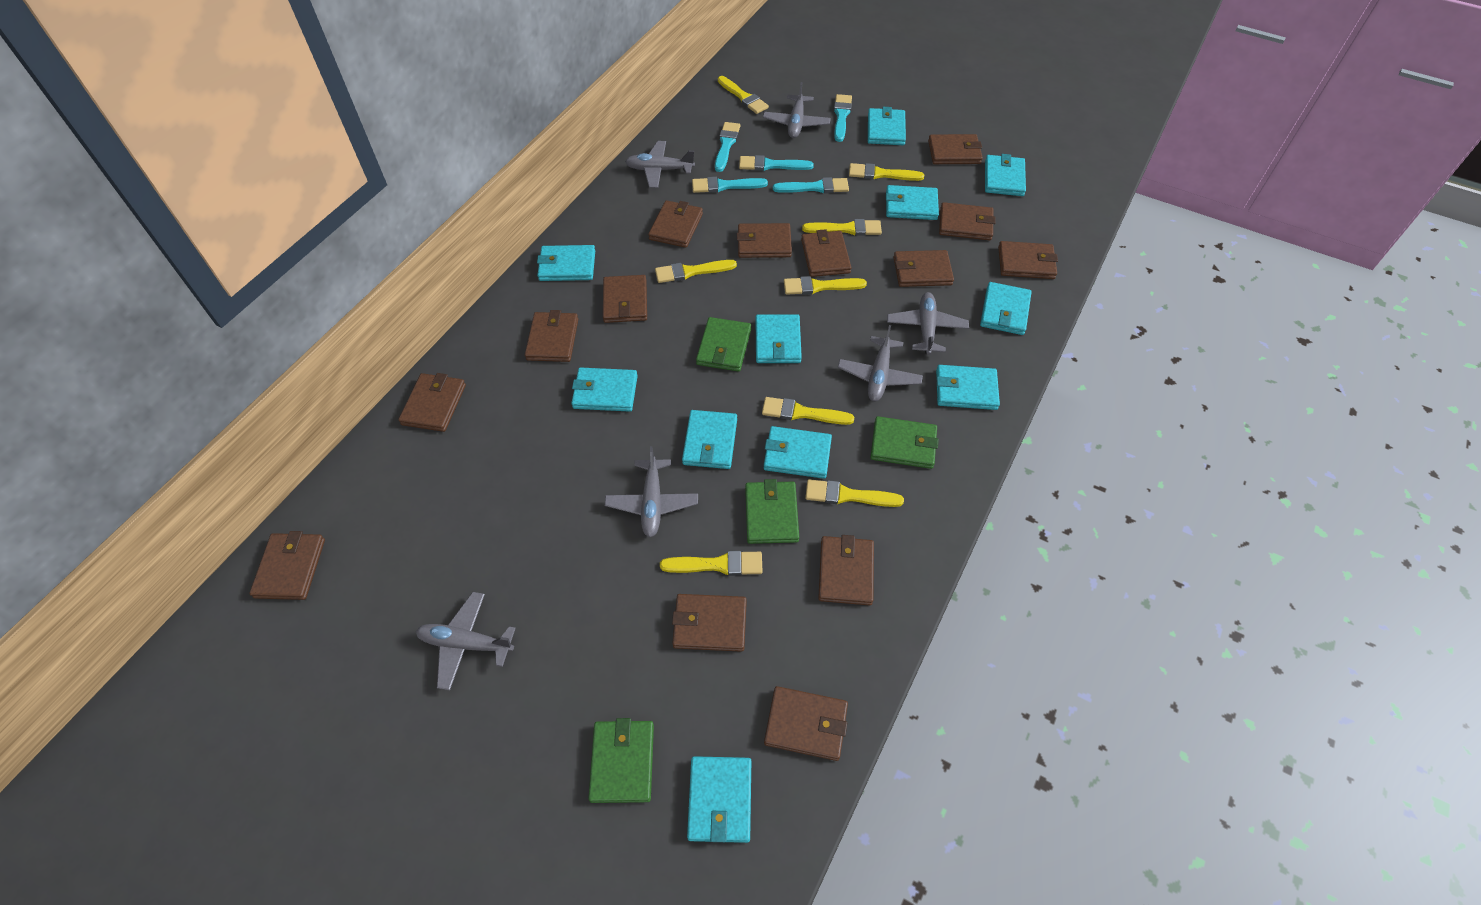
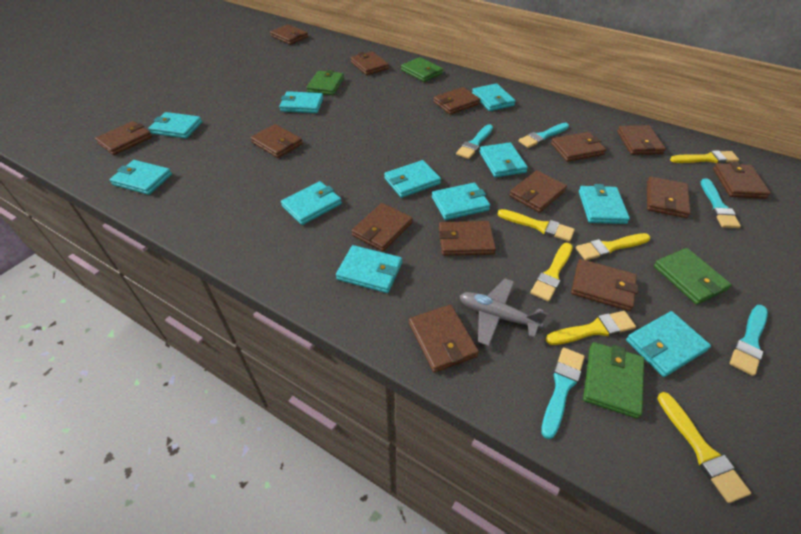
grey plane: [416,592,516,691] [605,446,698,537] [625,141,695,188] [763,82,831,138] [838,325,923,402] [887,292,969,355] = 6 -> [460,278,548,346] = 1
yellow brush: [655,260,737,283] [660,551,763,576] [718,76,769,114] [762,397,854,425] [784,276,867,295] [802,219,882,236] [805,479,904,507] [849,163,924,181] = 8 -> [498,209,575,242] [530,243,573,302] [546,311,636,345] [576,233,650,260] [657,392,751,503] [670,150,739,163] = 6

